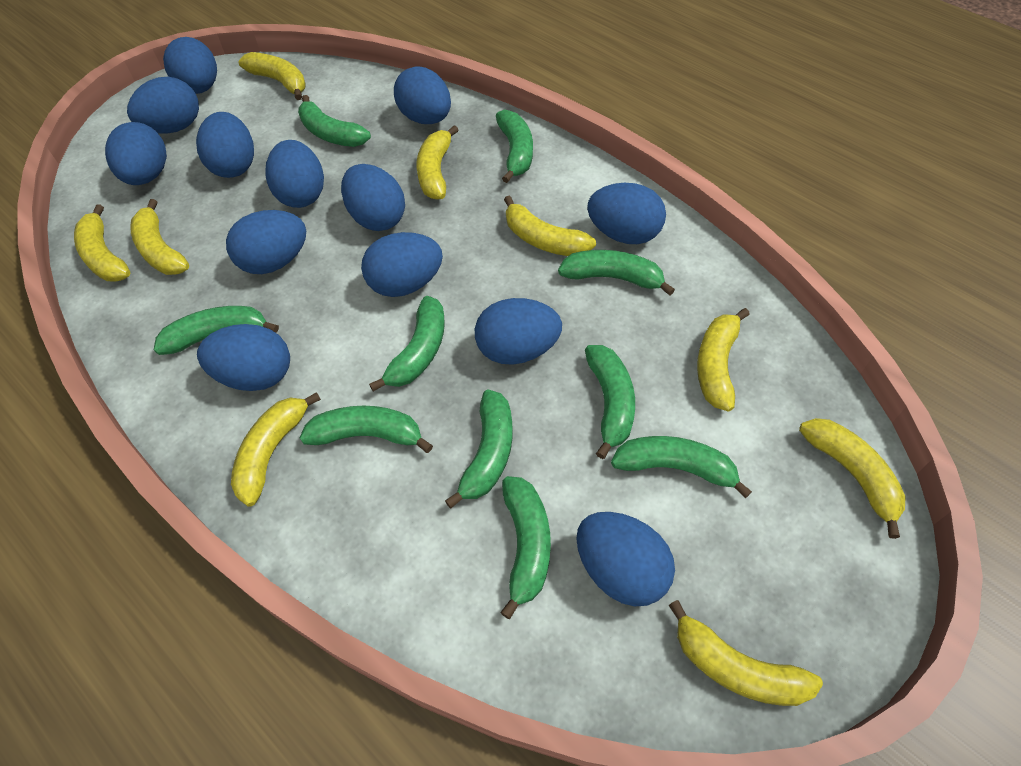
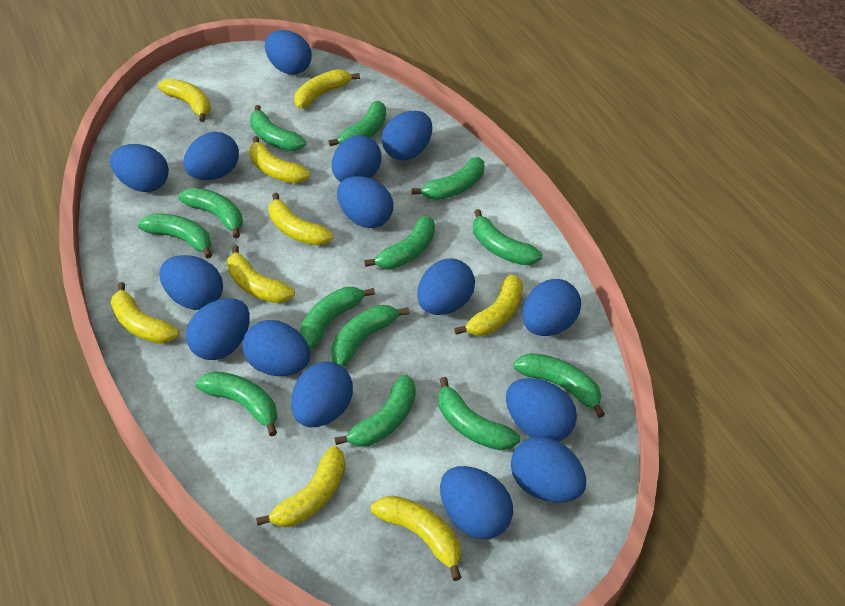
blue egg: [105,122,167,185] [127,77,199,134] [163,37,217,94] [196,112,254,178] [197,324,290,391] [226,210,306,274] [265,140,324,208] [341,164,405,231] [361,232,443,297] [394,66,451,124] [475,298,562,365] [576,512,675,606] [587,183,666,244] = 13 -> [110,144,169,192] [159,255,223,310] [183,132,239,180] [186,298,250,360] [242,320,310,376] [265,30,312,75] [291,361,353,427] [332,135,381,182] [337,176,393,228] [382,111,432,160] [417,259,475,315] [440,466,513,539] [506,378,577,442] [511,436,586,503] [522,279,581,336] = 15
green banana: [154,306,279,355] [298,95,371,147] [300,406,433,453] [369,296,445,391] [445,390,513,508] [496,110,533,183] [500,476,551,619] [558,250,675,296] [585,345,635,459] [611,436,752,498] = 10 -> [138,213,212,259] [178,188,243,239] [196,371,277,437] [250,105,306,151] [300,287,375,349] [328,101,386,146] [331,305,410,367] [334,375,416,447] [364,215,435,269] [412,157,484,200] [438,377,520,450] [473,209,542,265] [513,353,605,418] = 13

